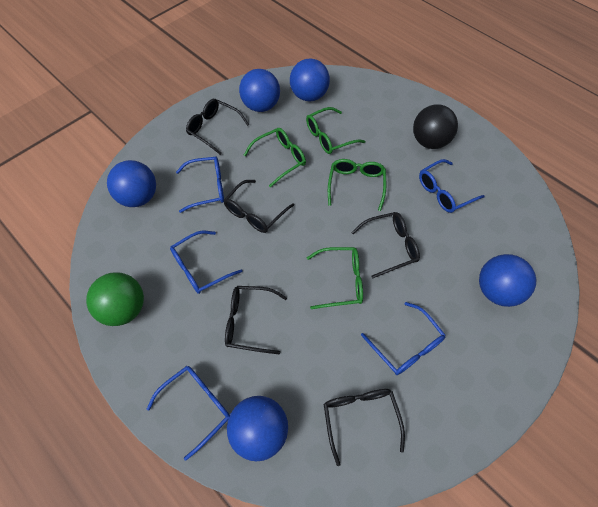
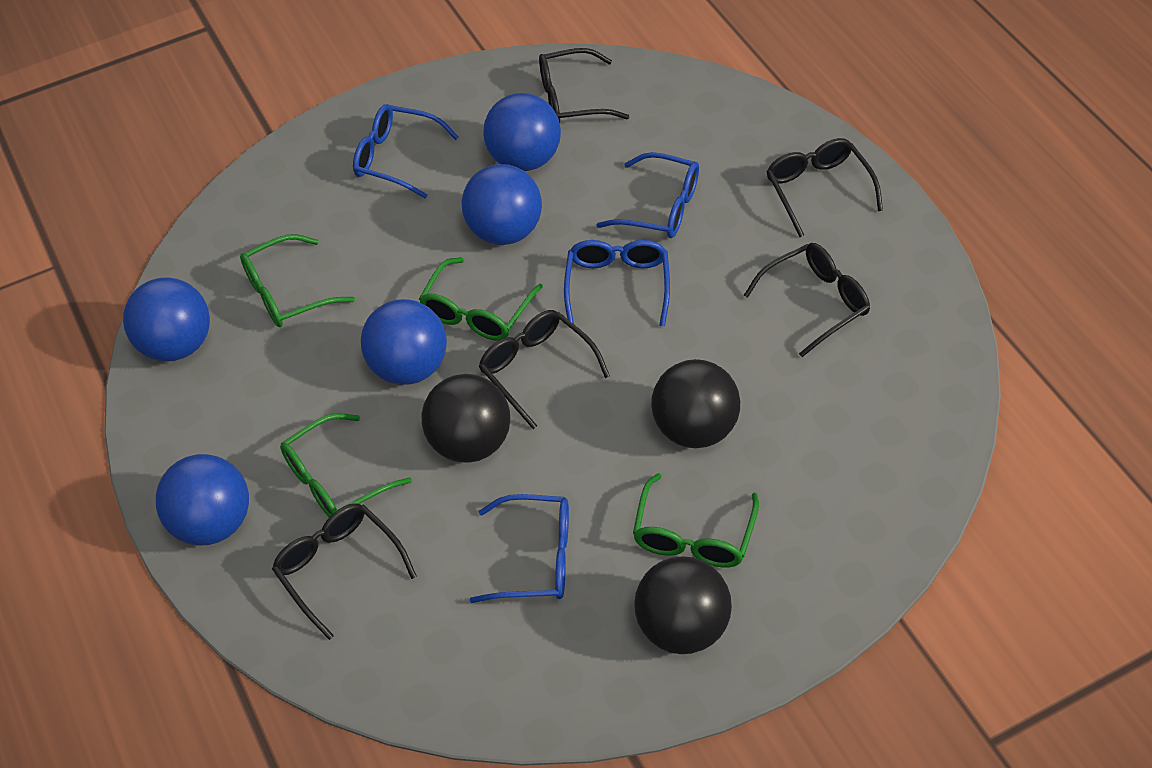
black ball: [413,104,458,149] = 1 -> [421,374,510,463] [634,556,732,654] [651,359,740,448] = 3
blue glasses: [147,366,230,460] [170,231,243,294] [176,156,224,213] [361,302,446,375] [419,159,485,213] = 5 -> [353,104,459,199] [470,494,569,603] [564,240,670,327] [597,152,699,238] = 4
green ball: [86,272,144,326] = 1 -> none = 0

